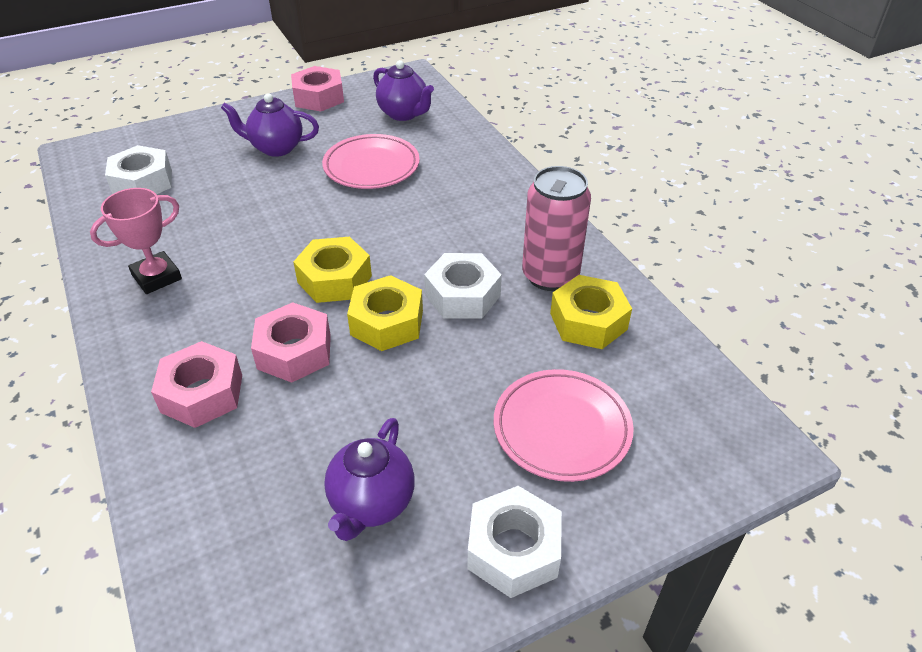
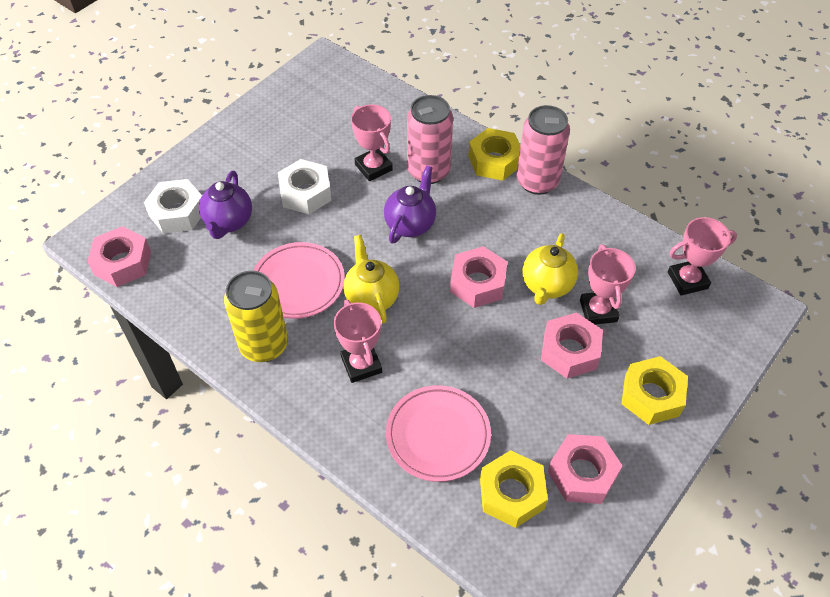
pink can: [522,166,591,291] = 1 -> [407,95,453,184] [517,105,570,195] = 2
pink nut: [151,341,242,428] [251,302,331,383] [291,66,344,111] = 3 -> [87,226,151,287] [450,246,507,308] [541,312,603,379] [548,434,622,504] = 4
pink trophy: [90,188,182,294] = 1 -> [334,299,382,383] [351,104,393,181] [580,245,636,325] [668,217,737,295] = 4
purple teapot: [221,93,319,157] [324,418,415,541] [373,60,434,121] = 3 -> [199,171,252,239] [384,166,436,243] = 2
white nut: [105,145,172,194] [424,253,502,319] [467,486,562,598] = 3 -> [144,179,202,234] [278,159,332,214] = 2
yellow can: none = 0 -> [224,271,288,362] = 1
yellow teapot: none = 0 -> [344,235,399,324] [522,233,578,305] = 2

